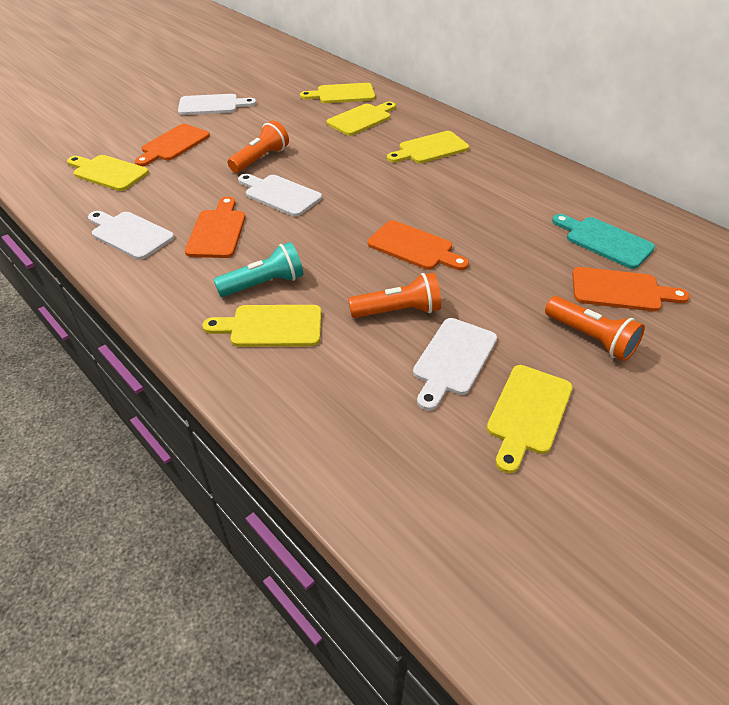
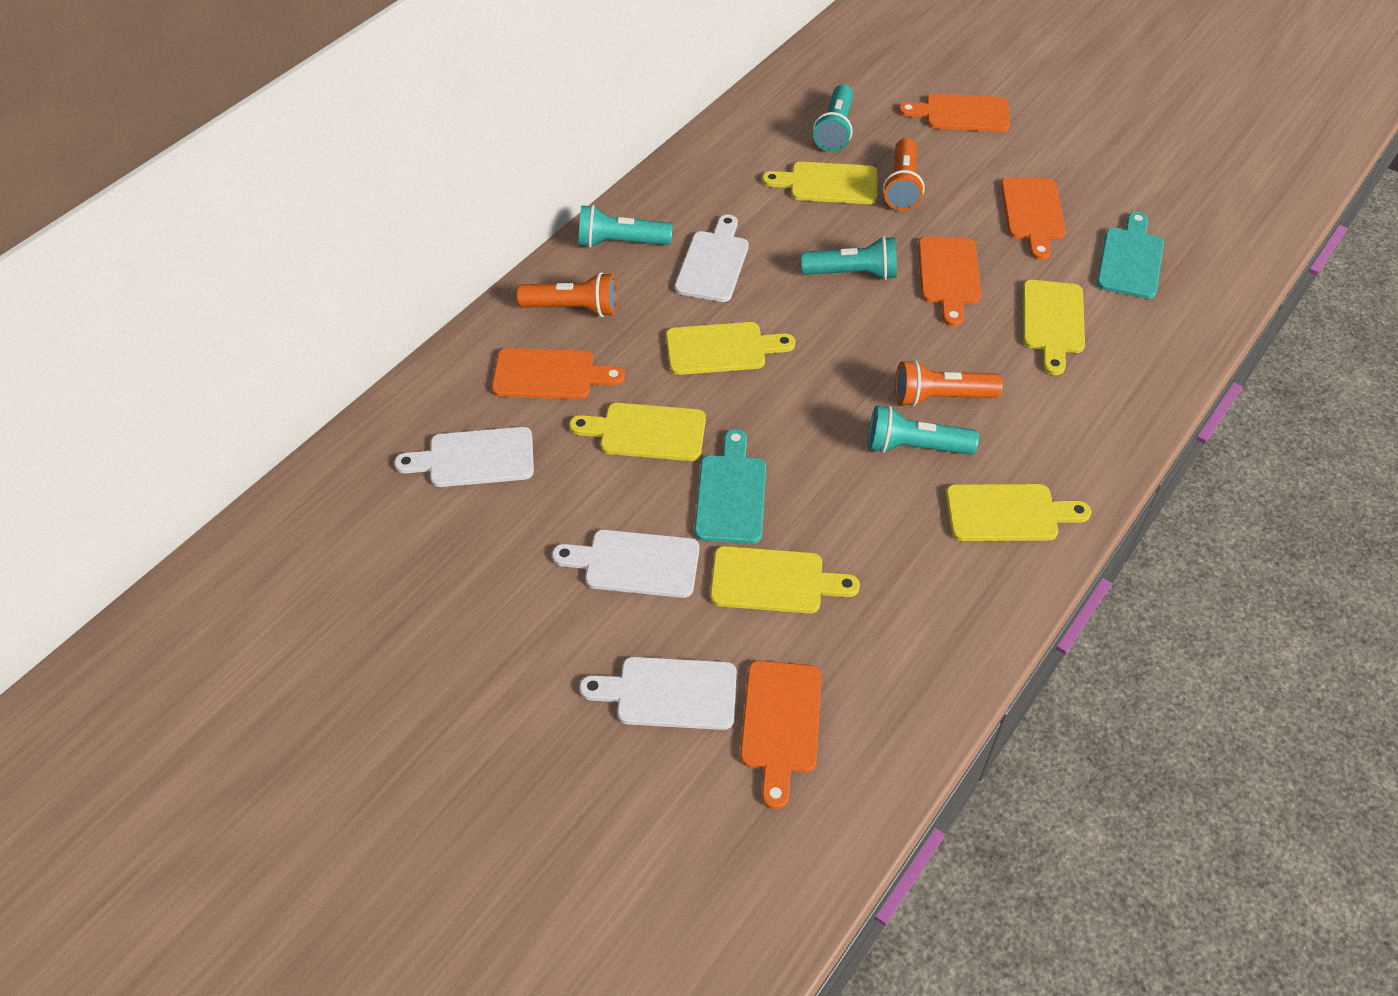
orange cutting board: [135,124,210,166] [185,197,245,258] [368,220,469,270] [572,267,690,311] = 4 -> [492,348,625,399] [740,660,821,810] [899,93,1010,132] [918,237,981,326] [1001,177,1066,260] = 5
turquoise cutting board: [552,214,655,269] = 1 -> [695,429,766,544] [1097,212,1164,299] = 2
turquoise flashlight: [213,242,303,297] = 1 -> [578,205,672,248] [801,236,897,280] [813,84,853,152] [868,405,979,455] = 4

